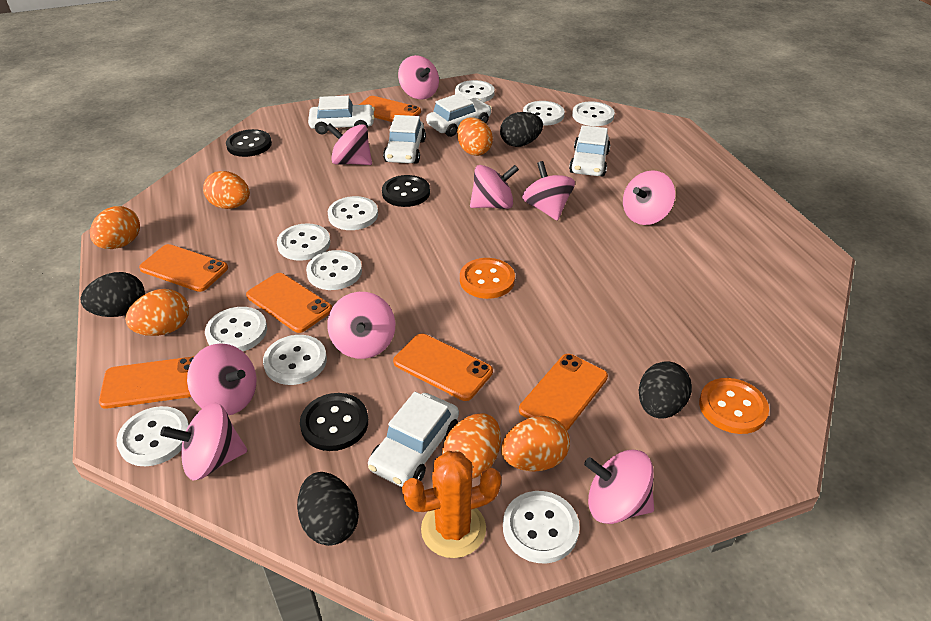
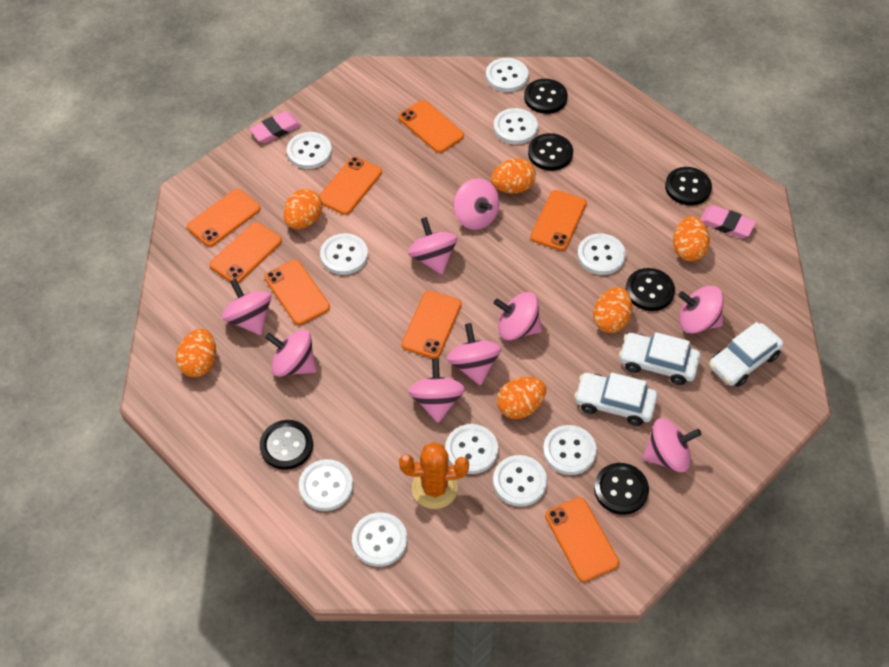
black button: [226,129,272,157] [300,393,368,451] [382,175,430,207] = 3 -> [260,420,313,470] [524,79,568,114] [528,133,573,171] [594,463,649,515] [626,268,675,311] [665,167,712,206] = 6
black egg: [81,272,145,317] [297,472,359,546] [500,112,543,147] [639,361,692,419] = 4 -> none = 0
orange button: [460,258,515,299] [699,378,769,434] = 2 -> none = 0
orange phone: [99,356,195,409] [139,244,228,292] [246,273,332,333] [359,96,421,122] [393,334,493,401] [519,354,608,431] = 6 -> [187,189,260,247] [209,222,282,283] [264,260,330,325] [319,157,382,215] [398,100,464,153] [401,290,462,359] [530,190,587,251] [545,497,619,582] = 8
pink eraser: none = 0 -> [249,111,301,143] [700,205,756,238] = 2
white car: [308,96,375,134] [368,392,459,487] [383,115,426,164] [426,93,492,137] [569,125,611,177] = 5 -> [574,372,658,426] [619,332,700,385] [709,322,784,387] = 3

